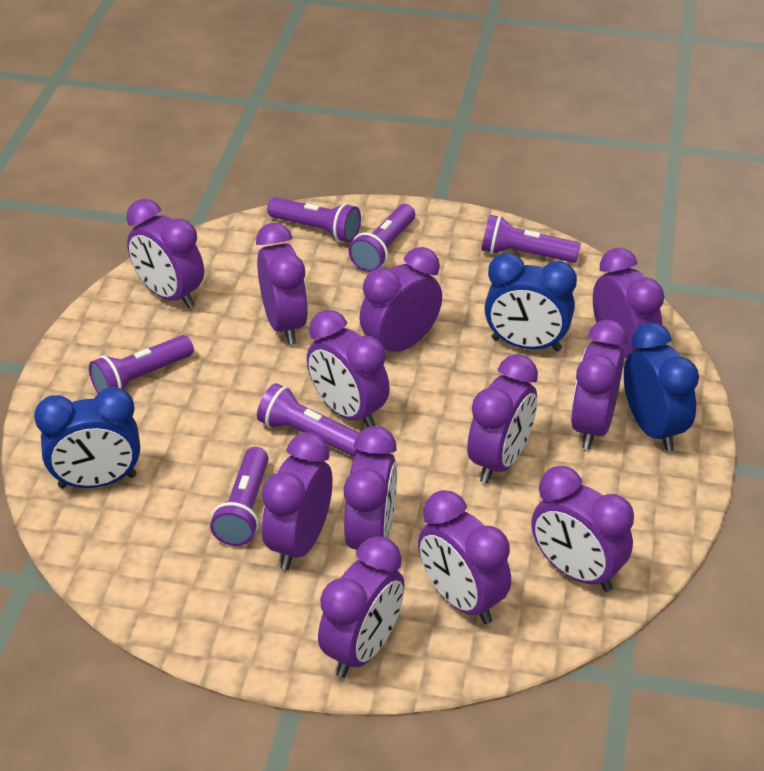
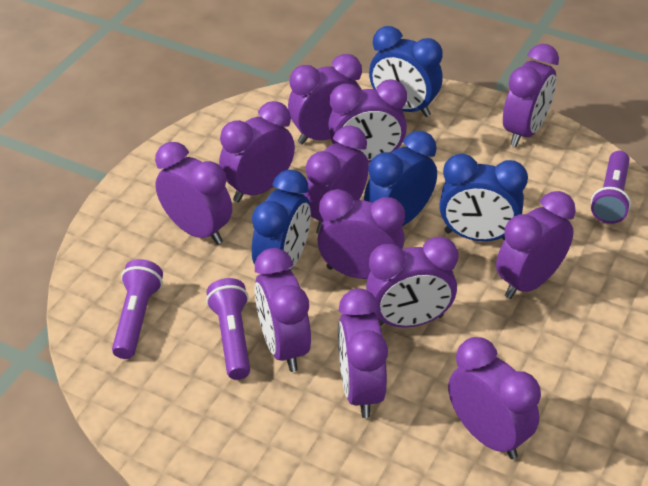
blue clock: [34,387,140,488] [485,253,577,351] [624,323,699,452] = 3 -> [252,170,311,270] [364,131,437,226] [369,26,443,117] [439,153,528,241] = 4
purple flashlight: [89,335,194,393] [210,447,269,546] [257,383,360,456] [267,197,361,242] [349,204,415,272] [482,215,580,263] = 6 -> [112,259,163,359] [206,278,250,380] [591,150,631,224] = 3

